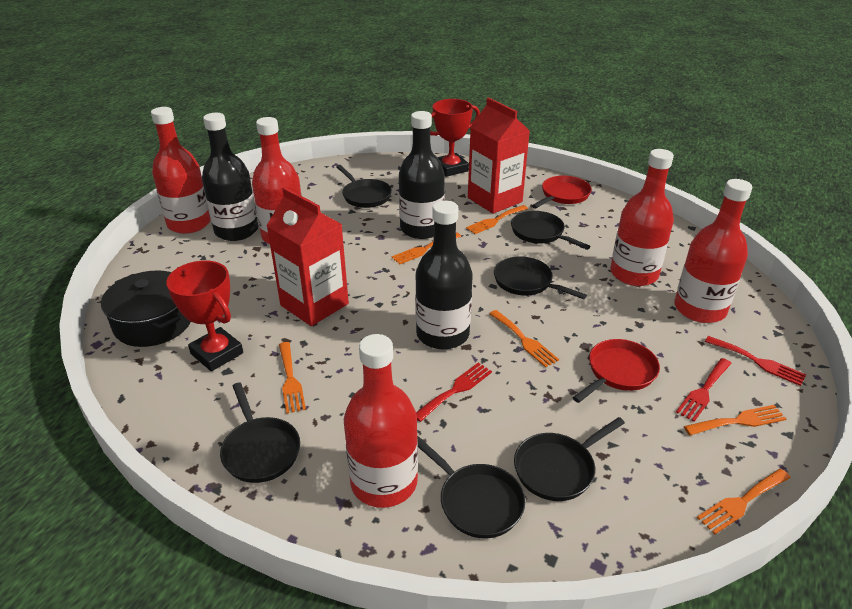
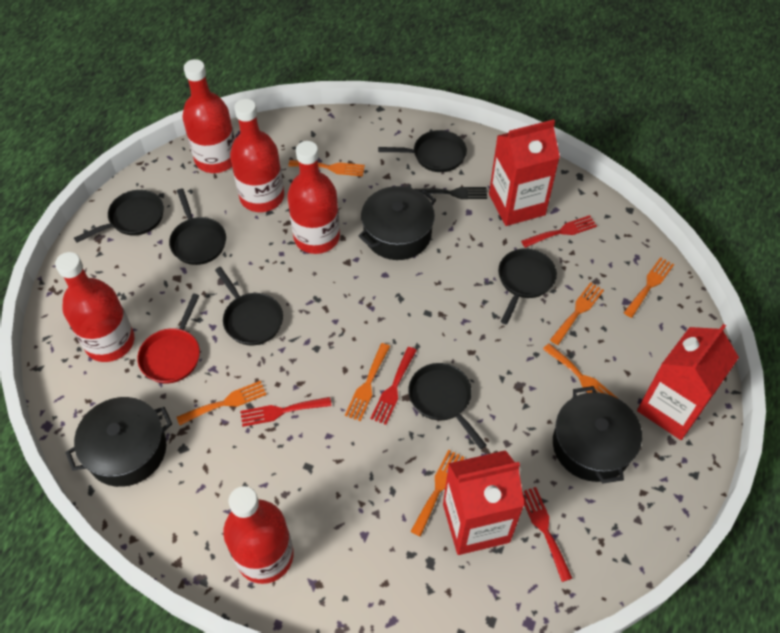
black bottle: [202,113,258,241] [399,111,445,239] [415,201,473,349] = 3 -> none = 0
black fork: none = 0 -> [415,187,487,199] = 1
black pot: [101,270,191,347] = 1 -> [66,397,172,487] [359,186,436,260] [553,386,642,484] = 3
orange fork: [279,342,306,414] [391,232,461,264] [466,205,528,234] [489,310,559,368] [684,405,786,435] [697,469,791,534] = 6 -> [177,381,267,425] [289,160,365,176] [345,343,390,421] [410,450,464,537] [543,343,617,398] [550,282,604,345] [624,257,674,318] = 7
red carton: [266,187,349,326] [468,97,530,214] = 2 -> [443,450,524,555] [489,119,560,226] [637,324,739,440] = 3
red fork: [416,363,492,422] [676,358,732,422] [705,336,806,386] = 3 -> [240,397,332,427] [370,347,417,425] [521,215,597,248] [522,487,572,582] = 4
red pan: [532,176,592,208] [573,339,660,403] = 2 -> [137,294,200,383] = 1
red trophy: [166,260,243,371] [430,99,480,177] = 2 -> none = 0

